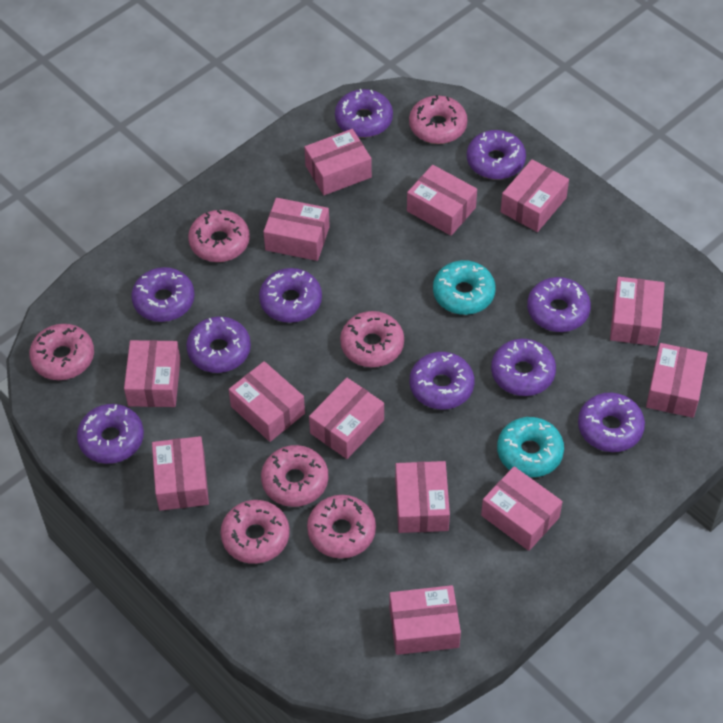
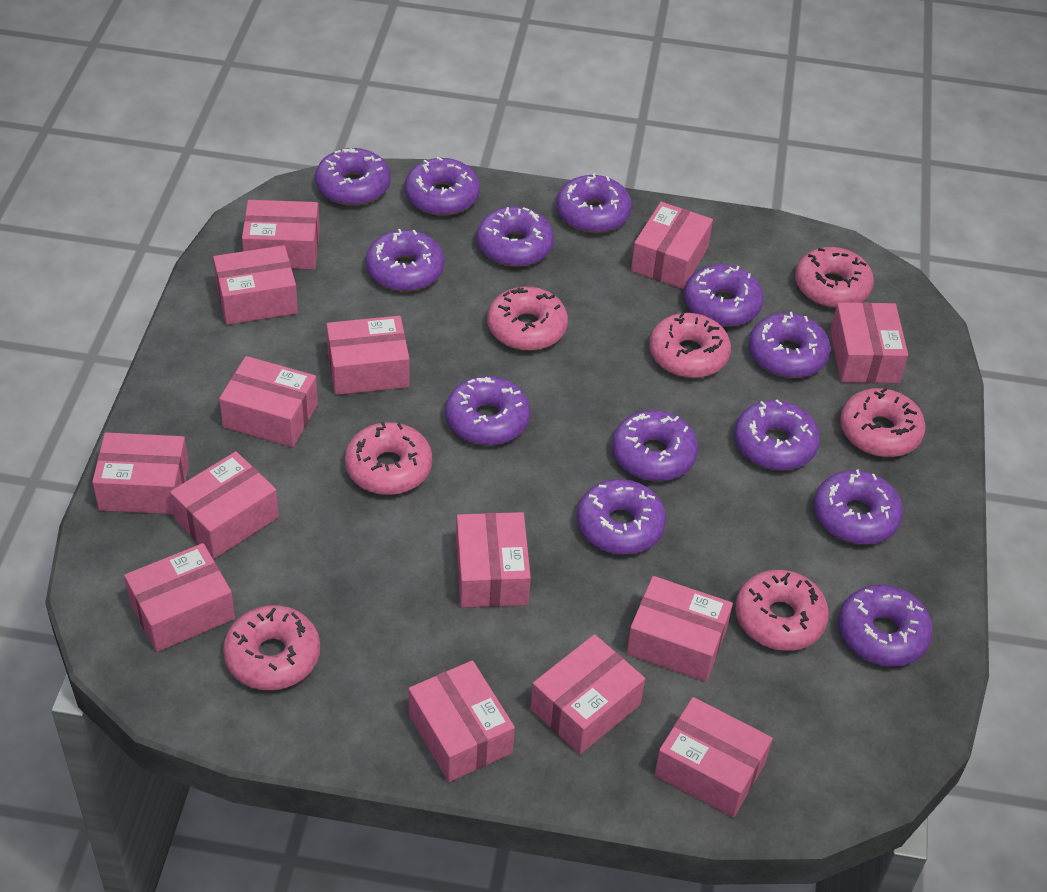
pink box: [124,340,181,407] [152,436,209,511] [228,361,305,442] [263,198,330,261] [304,129,372,195] [309,378,384,459] [389,585,461,655] [395,461,450,533] [407,165,477,236] [481,466,563,551] [500,159,569,232] [610,277,665,346] [646,343,708,418] = 13 -> [92,432,189,514] [124,543,235,652] [170,451,279,559] [213,245,298,325] [219,356,318,447] [242,200,320,269] [326,316,410,395] [409,660,515,782] [456,512,531,608] [530,634,645,754] [626,576,733,682] [631,202,713,289] [654,697,773,818] [830,302,908,383] = 14
purple donut: [77,404,144,464] [131,267,195,322] [186,316,251,373] [259,268,322,323] [335,89,393,137] [410,352,474,410] [467,130,526,180] [491,339,556,396] [527,277,591,332] [578,393,645,452] = 10 -> [315,148,391,206] [366,229,444,292] [405,157,480,216] [445,376,530,446] [477,207,554,267] [556,173,632,233] [577,479,666,555] [612,410,698,481] [684,264,764,327] [734,400,820,470] [749,312,831,378] [814,470,903,545] [838,585,933,667] = 13
turquoise donut: [433,260,496,315] [497,417,564,477] = 2 -> none = 0

